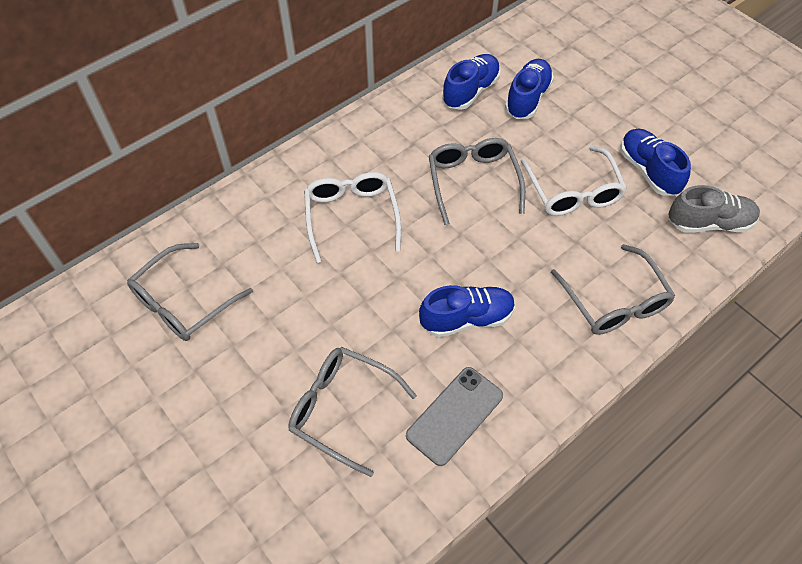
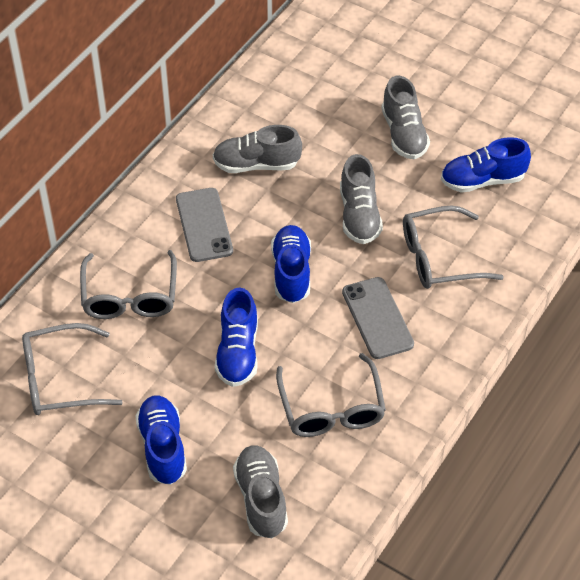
grey phone: [406,367,503,466] = 1 -> [176,188,233,262] [342,277,414,359] = 2
grey shoe: [669,185,760,233] = 1 -> [213,125,302,173] [233,445,288,538] [340,154,383,244] [382,76,430,159] = 4
white glasses: [304,172,401,263] [521,146,627,216] = 2 -> none = 0

